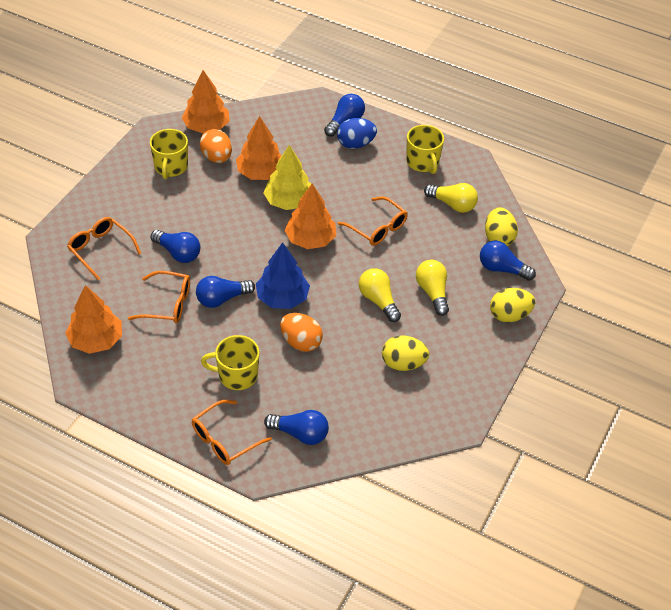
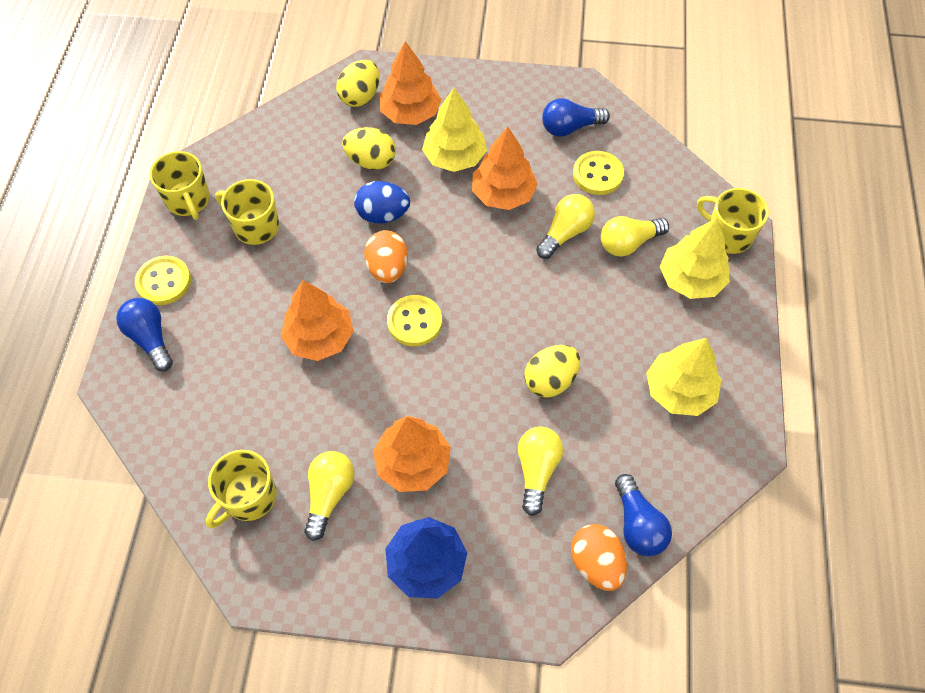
blue light bulb: [151,230,200,263] [196,276,255,308] [264,410,329,445] [324,94,365,137] [480,240,536,281] = 5 -> [116,298,173,371] [542,98,610,137] [615,474,672,556] = 3
orange glasses: [67,217,141,280] [128,271,190,323] [192,400,272,465] [338,196,408,246] = 4 -> none = 0
yellow button: none = 0 -> [135,256,191,305] [387,295,442,346] [573,151,624,195] = 3
yellow light bulb: [359,268,401,322] [416,260,449,316] [424,183,478,213] = 3 -> [304,451,355,541] [518,427,563,516] [536,194,595,259] [601,216,669,257] = 4
yellow mug: [150,129,188,179] [201,335,259,390] [406,125,444,174] = 3 -> [150,151,210,220] [206,450,277,528] [215,179,279,245] [697,188,769,254] = 4
yellow tree: [263,145,311,210] = 1 -> [422,88,487,172] [646,338,722,416] [660,218,730,299] = 3

